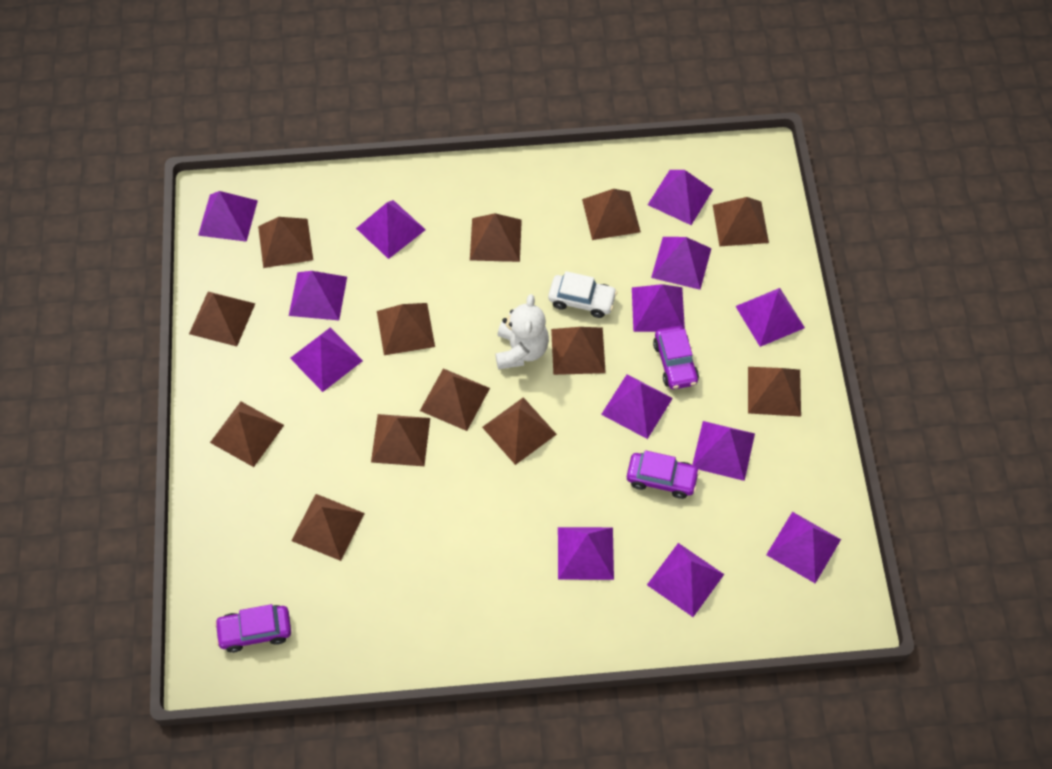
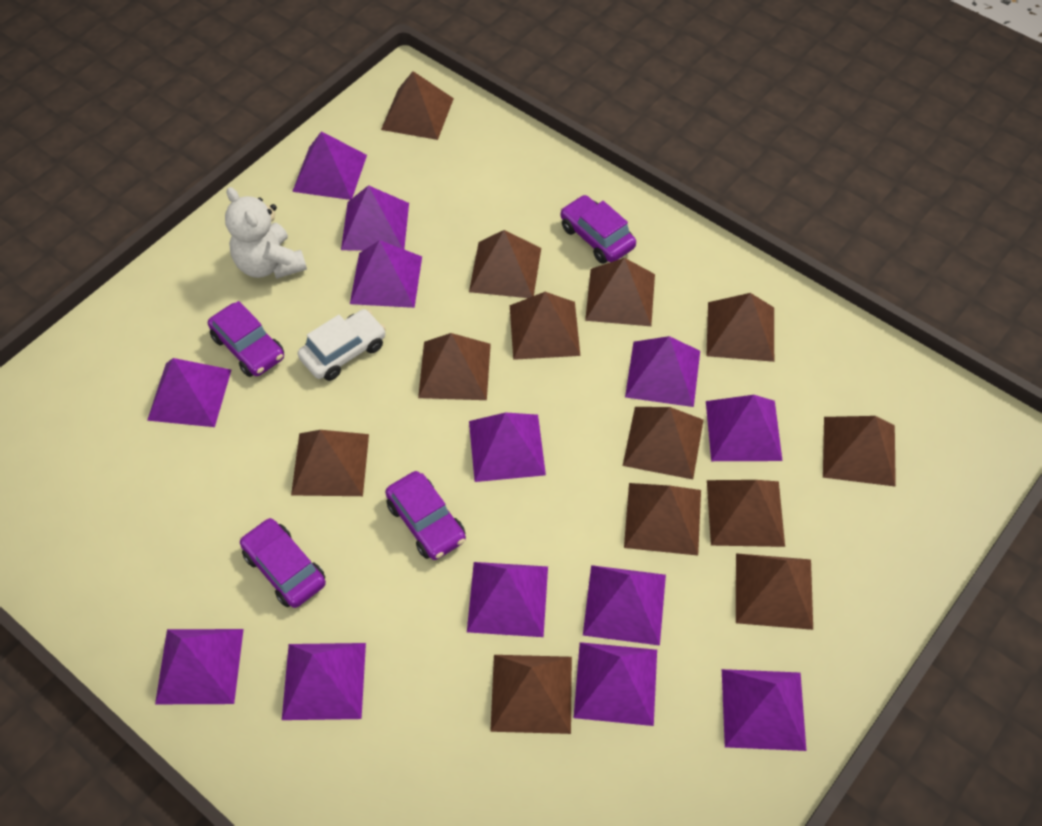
purple car: [214,604,291,653] [627,450,700,499] [653,326,699,389] = 3 -> [208,301,284,377] [240,518,326,608] [385,471,466,560] [560,195,636,264] = 4

